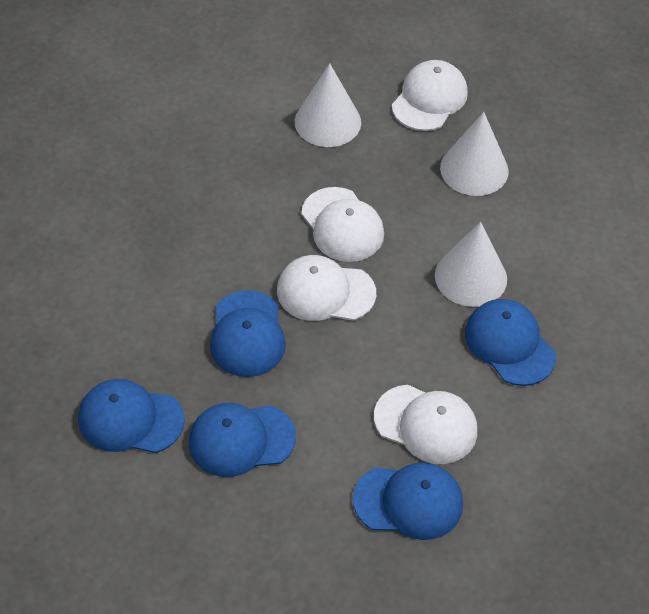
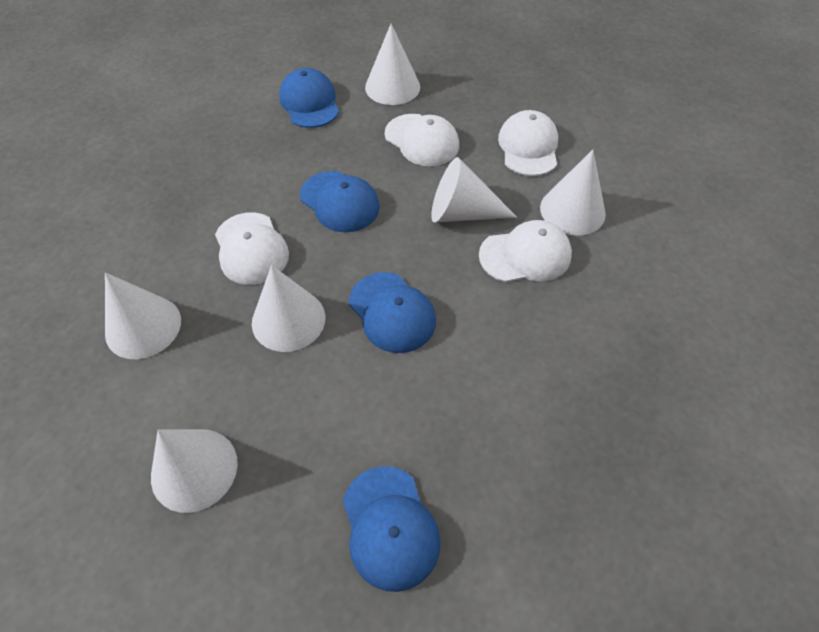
blue cap: [78,379,185,453] [189,403,296,477] [210,290,286,377] [353,463,463,540] [465,299,556,386] = 5 -> [279,68,339,128] [300,171,380,232] [343,466,440,592] [349,272,436,353] = 4
white cone: [295,63,361,147] [435,222,507,307] [440,112,509,196] = 3 -> [105,272,181,359] [151,430,238,513] [252,265,326,352] [365,24,420,105] [431,157,517,222] [540,150,606,236] = 6

